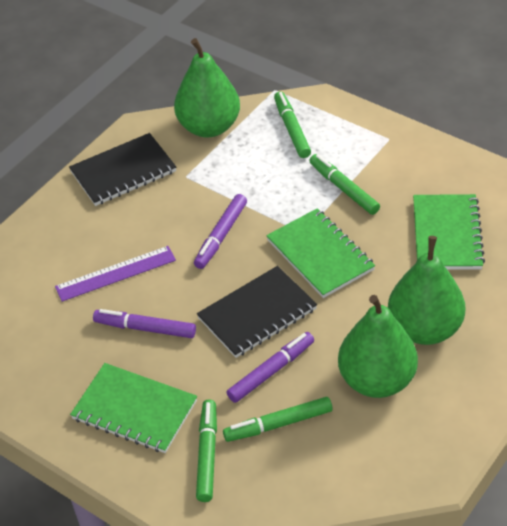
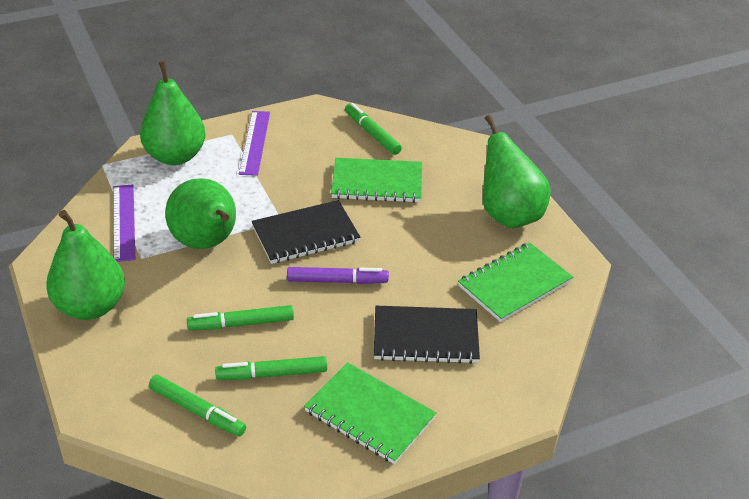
green pear: [174,38,240,138] [338,295,418,398] [388,236,465,345] = 3 -> [46,210,125,320] [140,61,206,165] [165,178,236,249] [483,115,551,228] = 4
purple marker: [93,309,196,338] [194,194,247,269] [227,332,314,403] = 3 -> [287,267,389,284] = 1
purple ruler: [55,246,176,302] = 1 -> [113,184,135,262] [239,111,270,176] = 2

